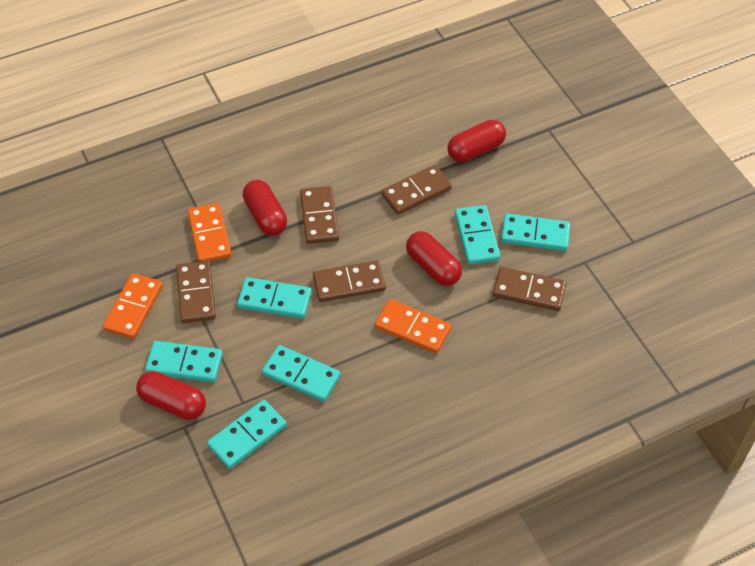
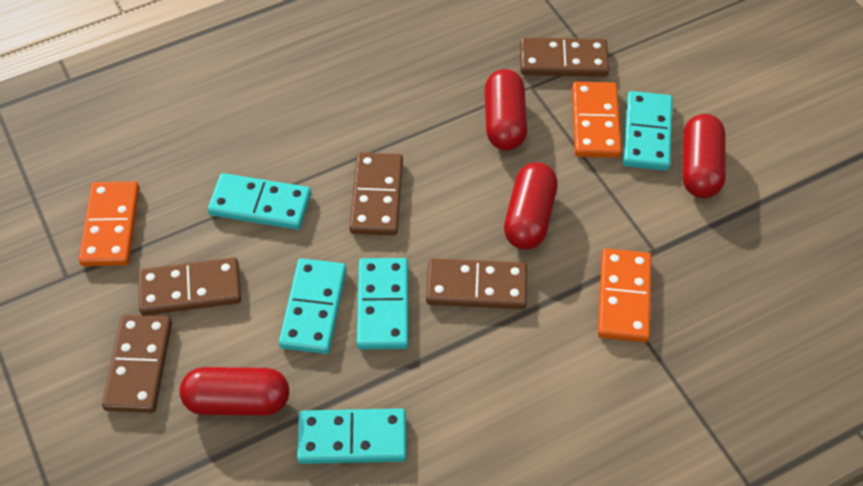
turquoise domino: [145,341,223,382] [207,400,287,469] [237,277,312,319] [262,345,341,402] [455,205,500,265] [501,213,570,251] = 6 -> [208,173,311,230] [279,258,347,354] [297,408,407,464] [357,258,408,349] [623,91,673,171] = 5

